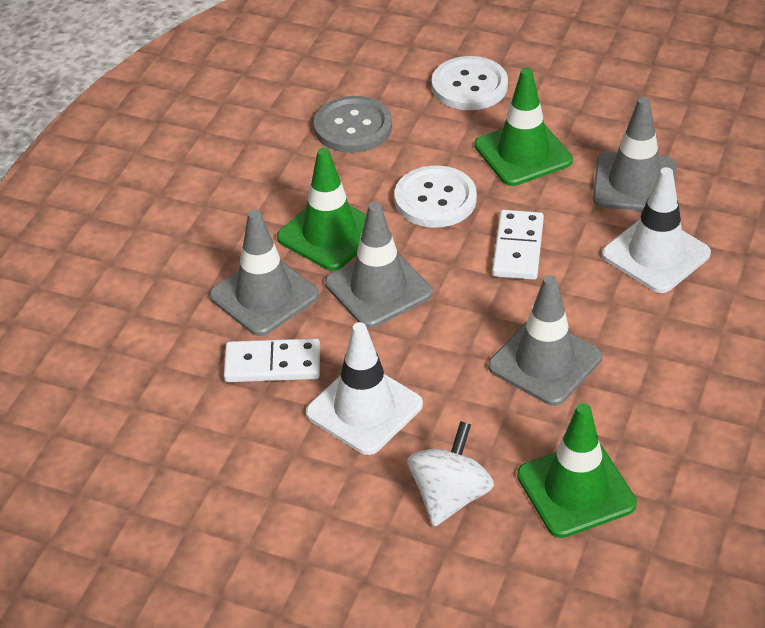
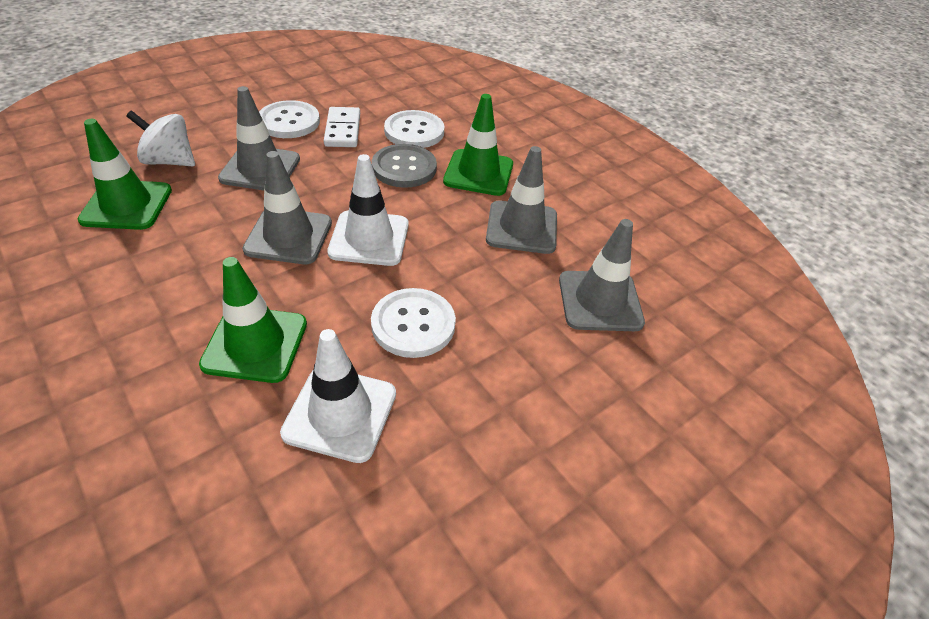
white button: [394,165,477,228] [432,56,508,110] = 2 -> [259,100,320,138] [371,288,456,358] [384,110,444,148] = 3
white domino: [224,338,320,382] [492,210,544,280] = 2 -> [324,107,360,147] = 1

